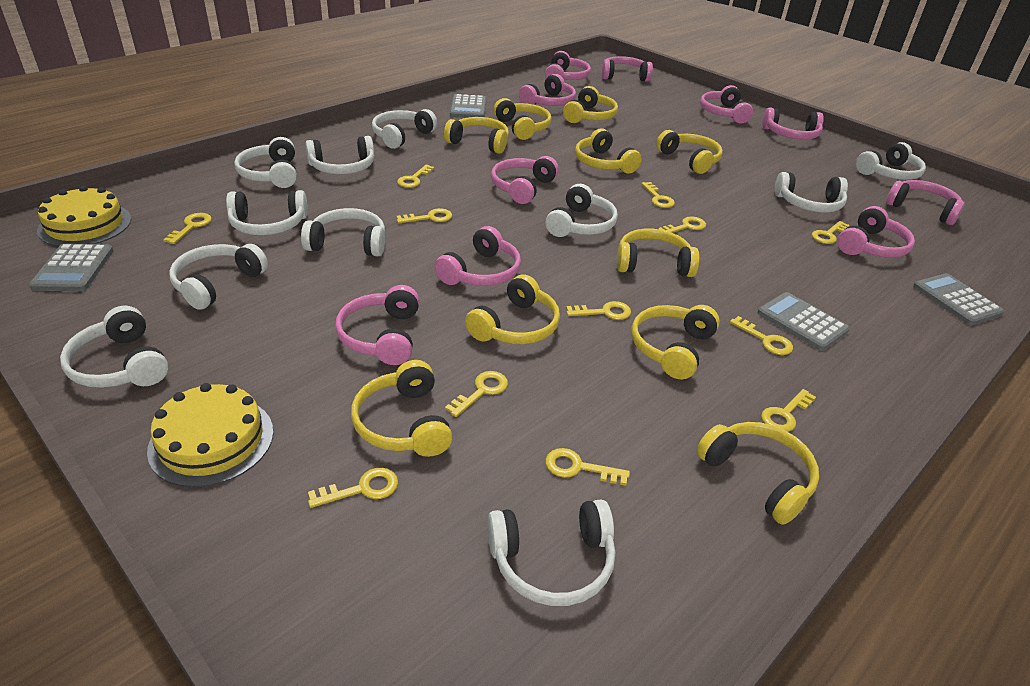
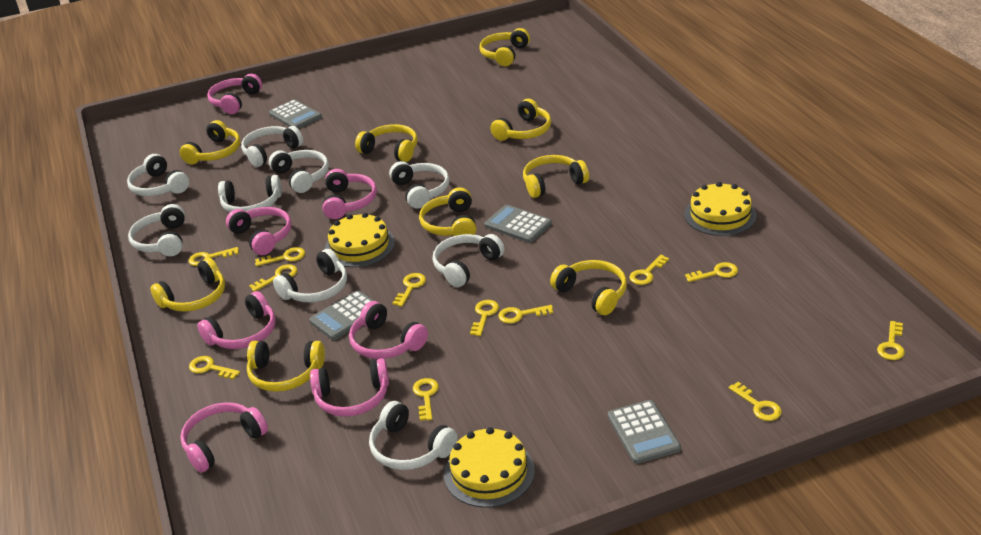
pink headphones: [335,285,419,365] [435,226,521,286] [491,156,559,204] [519,74,576,106] [545,51,591,80] [602,56,653,82] [700,85,753,124] [762,108,824,140] [837,206,915,258] [886,180,965,225] = 10 -> [180,402,268,473] [197,291,276,349] [207,74,262,114] [226,207,292,255] [310,358,389,417] [322,169,377,219] [349,301,428,359] = 7
white headphones: [60,306,168,388] [169,244,268,310] [226,190,308,235] [234,137,297,188] [301,208,385,256] [305,136,374,174] [372,109,437,149] [487,500,615,606] [546,184,618,237] [775,172,848,213] [856,142,926,180] = 11 -> [127,154,189,196] [128,204,185,256] [218,175,282,213] [241,126,303,167] [269,150,329,193] [273,249,347,302] [369,401,458,470] [389,161,449,208] [433,234,505,287] = 9
yellow cake: [37,186,131,247] [147,383,274,487] = 2 -> [325,213,395,267] [444,427,535,508] [684,182,756,236] = 3
yellow headphones: [351,360,452,457] [444,117,509,154] [465,275,560,344] [494,98,552,140] [563,86,618,123] [575,129,642,174] [617,229,700,277] [631,305,720,379] [656,130,723,174] [696,422,819,525] = 10 -> [150,258,225,312] [180,120,240,165] [247,341,325,392] [355,124,418,162] [419,187,477,236] [480,28,530,66] [490,99,551,141] [523,155,589,198] [550,260,627,315] = 9

